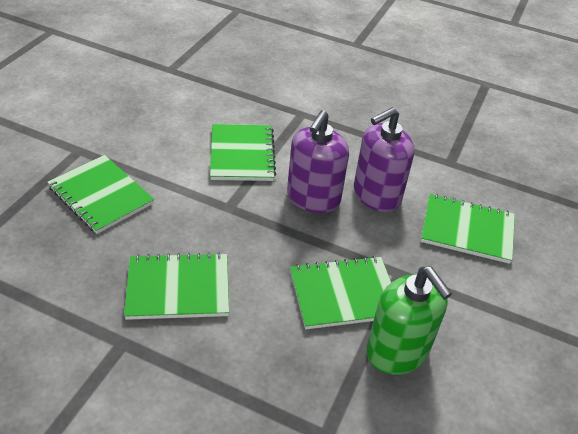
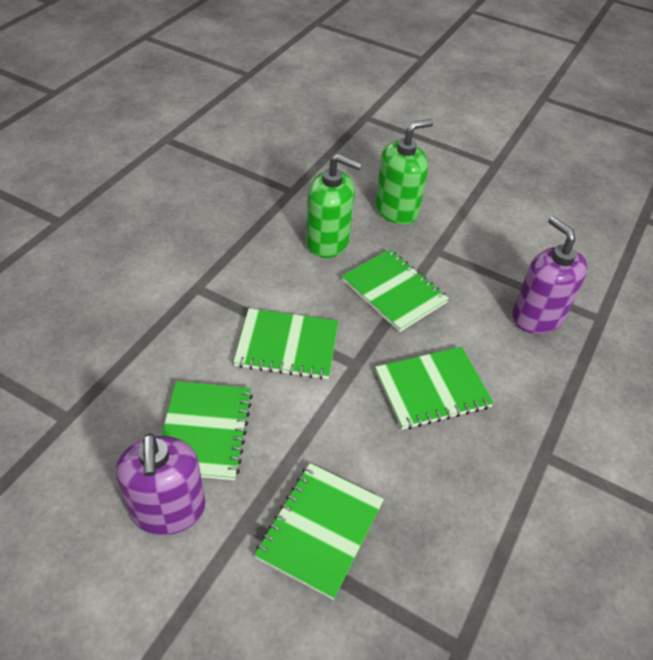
green soap dispenser: [366,267,452,375] = 1 -> [306,154,362,258] [375,119,433,225] = 2

